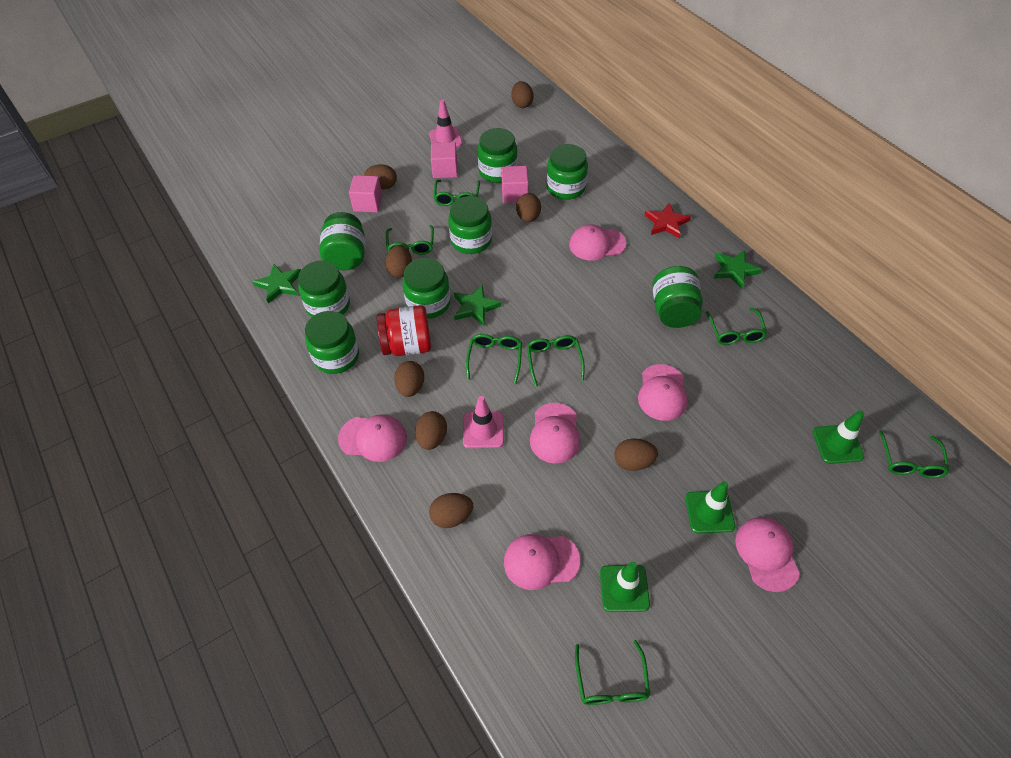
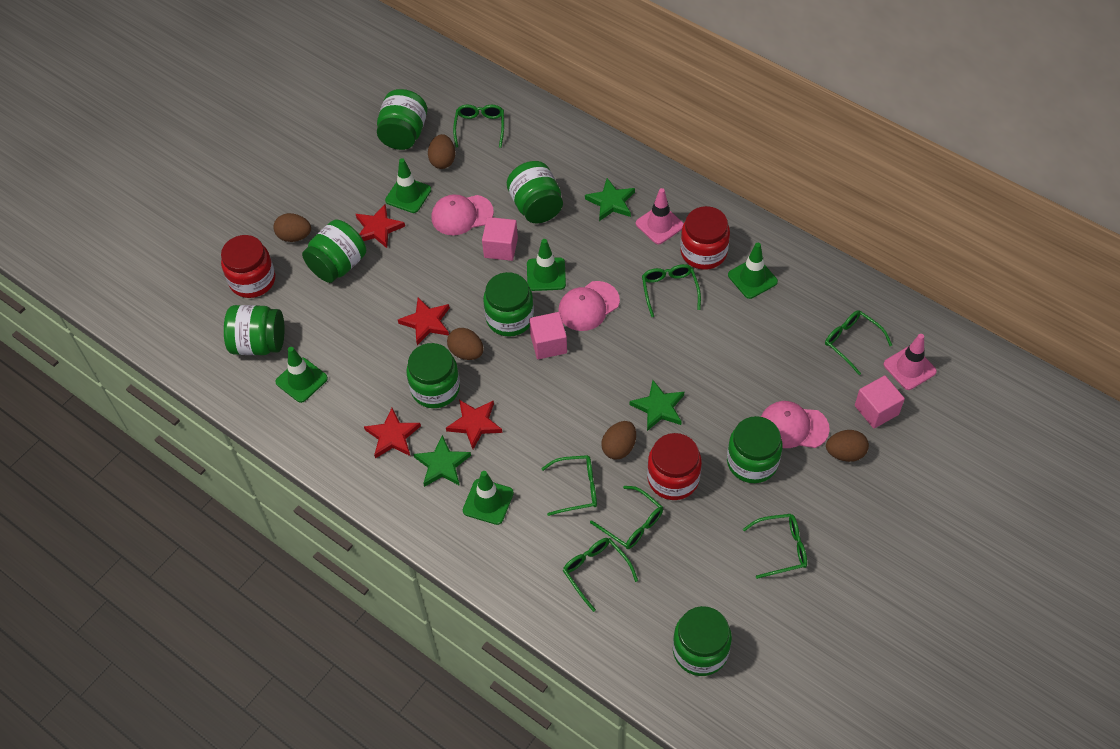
brown egg: [364,164,397,189] [385,245,412,278] [394,361,424,397] [415,411,447,450] [429,493,473,528] [511,81,534,108] [516,193,541,222] [615,439,658,471] = 8 -> [273,213,311,242] [428,134,455,169] [447,328,484,360] [601,421,636,460] [826,430,869,462] = 5
green traffic cone: [600,561,650,612] [685,481,735,533] [813,410,864,464] = 3 -> [275,347,328,403] [385,158,431,213] [463,471,514,525] [527,239,566,291] [728,243,778,299] = 5
pink cap: [338,415,407,462] [504,534,580,590] [530,403,580,464] [569,224,626,261] [638,364,688,421] [735,517,800,592] = 6 -> [431,194,494,235] [558,281,620,331] [761,401,830,448] = 3
red jar: [377,305,431,356] = 1 -> [221,235,275,298] [647,433,702,500] [680,206,730,270] = 3
red star: [644,203,691,239] = 1 -> [356,204,405,248] [364,408,421,458] [398,297,450,345] [446,400,502,449] = 4

